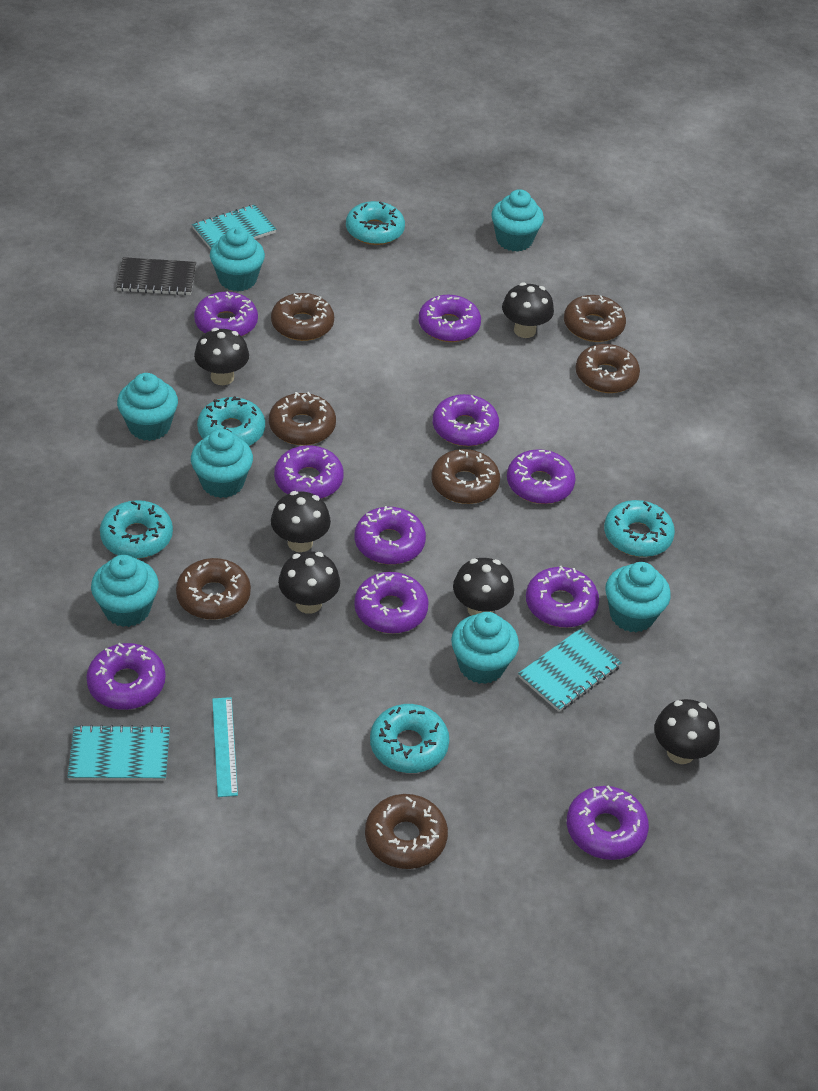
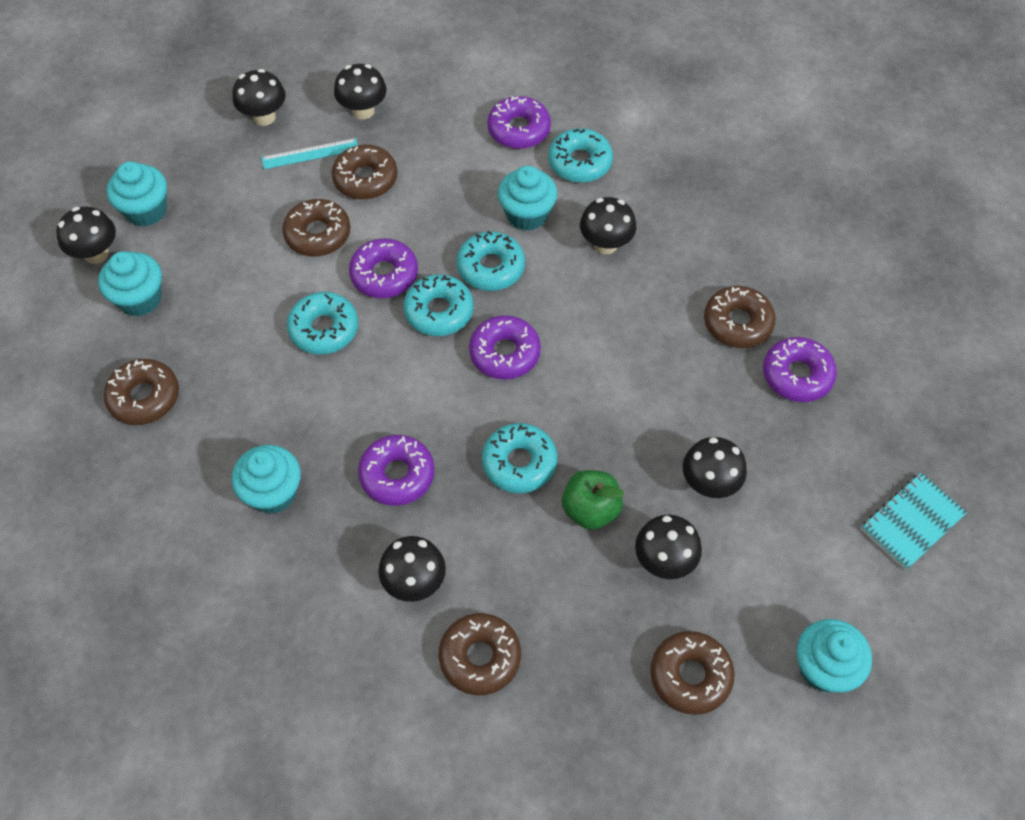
black mushroom: [194,328,249,385] [271,491,331,552] [278,551,340,614] [453,558,514,616] [502,282,554,338] [654,699,720,764] = 6 -> [56,207,116,264] [233,69,286,126] [334,64,387,120] [378,536,446,602] [580,197,636,254] [635,515,702,579] [683,437,747,498] = 7
black notebook: [116,257,196,295] = 1 -> none = 0
brown donut: [176,558,251,620] [269,392,336,445] [271,293,334,341] [365,794,448,869] [431,449,500,504] [564,295,626,342] [576,344,640,393] = 7 -> [104,359,179,425] [282,199,350,256] [332,145,397,200] [439,613,521,695] [650,631,734,715] [704,286,776,348] = 6
green apple: none = 0 -> [562,470,624,530] = 1
purple donut: [86,643,166,710] [194,292,258,337] [274,445,344,499] [354,572,429,634] [355,506,426,565] [419,295,481,342] [433,394,499,446] [507,449,576,504] [526,566,599,628] [567,786,649,860] = 10 -> [349,238,418,298] [358,435,435,506] [469,315,541,380] [487,96,551,149] [763,337,837,402] = 5
turquoise cupcake: [91,555,159,627] [117,373,178,441] [191,429,253,498] [210,227,265,291] [451,612,519,684] [491,189,544,252] [605,562,671,632] = 7 -> [98,251,162,317] [106,161,167,227] [232,445,301,514] [498,166,557,231] [797,619,872,693] = 5
turquoise notebook: [68,725,170,781] [192,205,276,250] [518,628,622,712] = 3 -> [861,473,967,570] = 1

